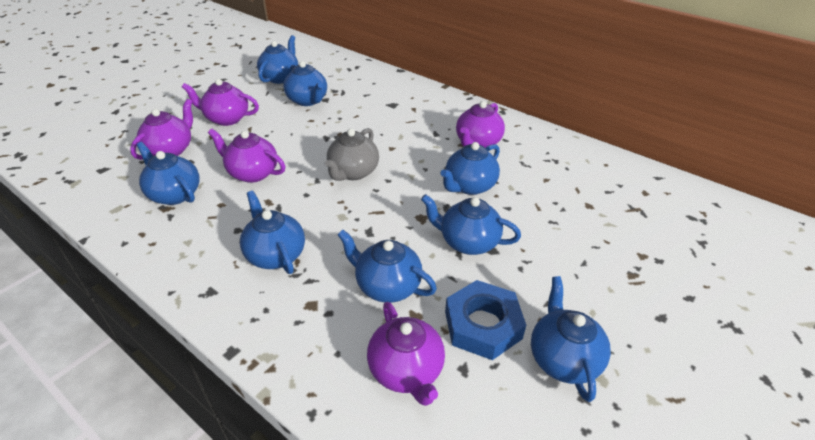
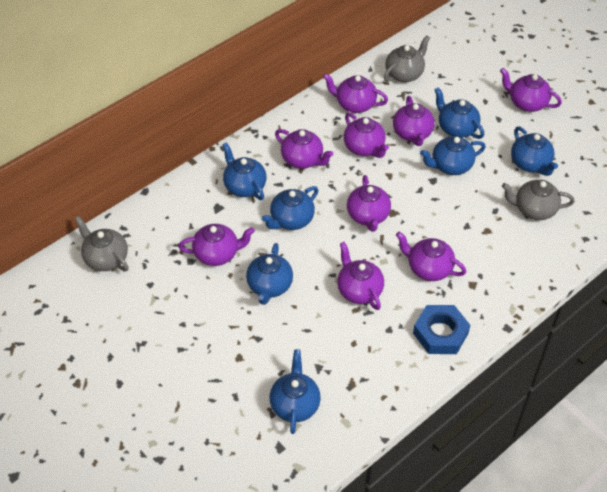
blue teapot: [137,142,200,205] [240,191,305,274] [257,35,298,84] [283,61,327,106] [338,230,437,303] [421,194,521,255] [440,142,500,195] [531,276,611,402] = 8 -> [222,142,266,200] [246,243,293,305] [262,186,318,230] [269,349,321,434] [420,136,486,175] [434,87,484,139] [511,126,558,176] = 7
grey teapot: [325,128,379,181] = 1 -> [75,216,129,271] [384,35,430,82] [502,180,575,220] = 3
purple teapot: [130,99,193,160] [182,79,259,126] [208,128,285,183] [367,302,445,406] [456,101,505,148] = 5 -> [178,224,255,266] [275,129,333,169] [323,73,388,113] [337,242,384,310] [344,112,389,158] [347,175,391,232] [393,96,435,146] [396,232,466,281] [500,68,562,112] = 9

